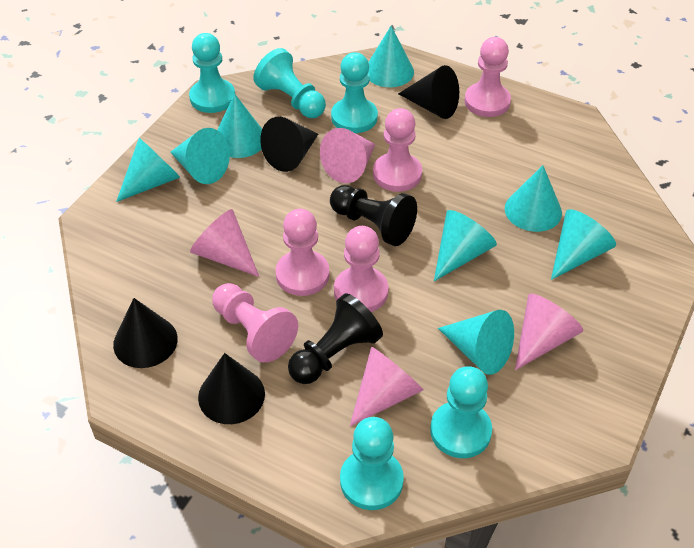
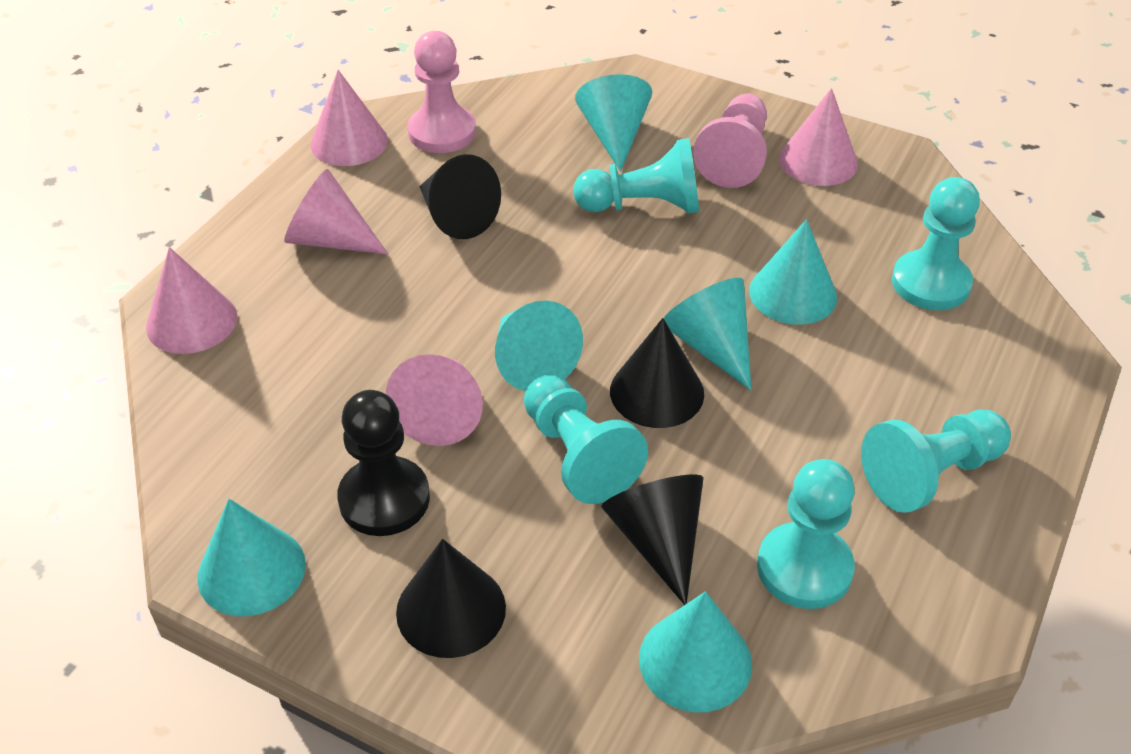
black pawn: [288,293,383,384] [330,185,417,246] = 2 -> [337,390,430,536] = 1
pink cone: [190,209,259,277] [320,128,376,183] [350,347,424,426] [515,294,583,370] = 4 -> [146,247,237,354] [284,169,388,255] [310,70,388,166] [386,354,483,446] [779,88,858,186] = 5
pink pawn: [212,283,298,363] [275,209,330,296] [334,226,389,312] [373,108,422,192] [464,37,511,117] = 5 -> [407,31,476,153] [693,93,767,188] = 2
turquoise cone: [116,138,180,202] [170,128,230,184] [217,94,262,158] [368,26,414,87] [434,210,497,281] [438,310,514,375] [505,165,562,232] [551,209,616,280] = 8 -> [198,499,306,616] [495,300,583,391] [575,74,652,172] [639,591,752,712] [664,278,751,390] [749,219,837,325] = 6

